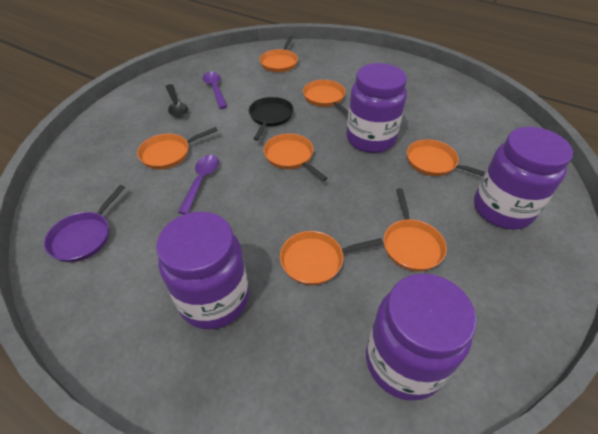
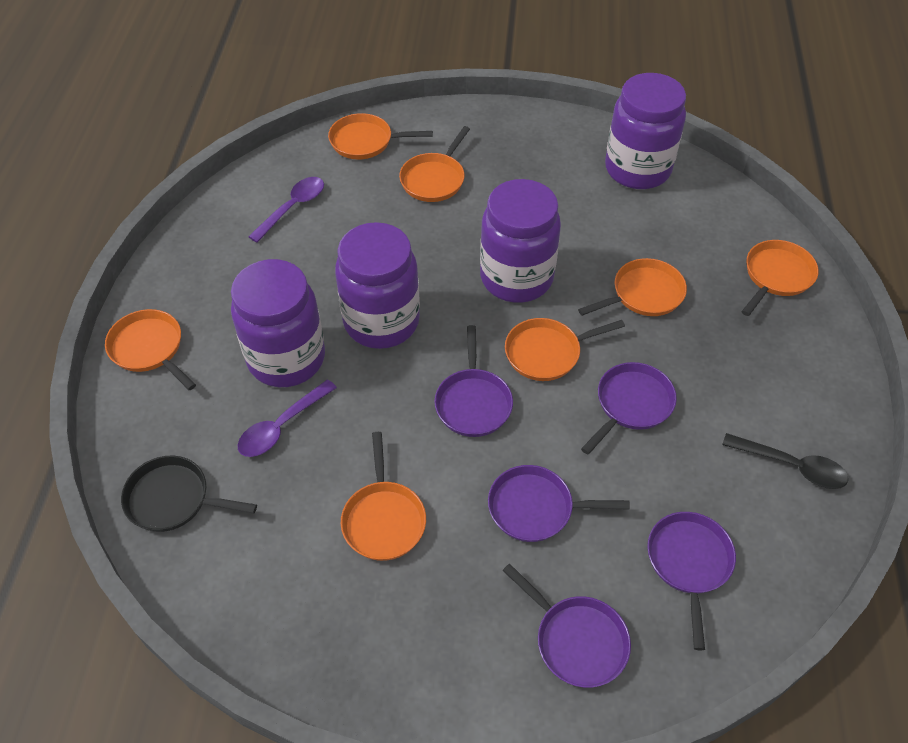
purple pan: [44,185,125,262] = 1 -> [434,325,513,437] [488,465,630,542] [502,564,631,688] [581,362,677,454] [647,512,736,651] = 5

